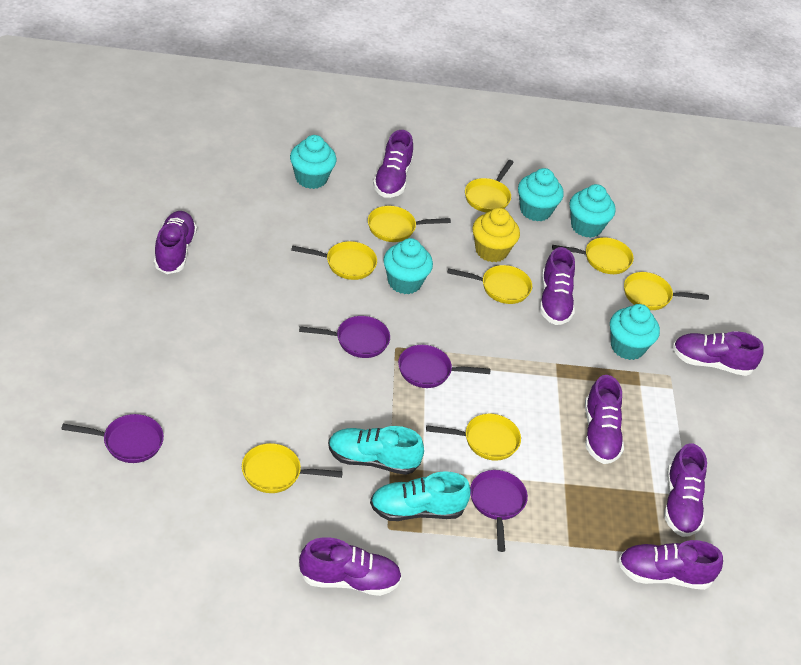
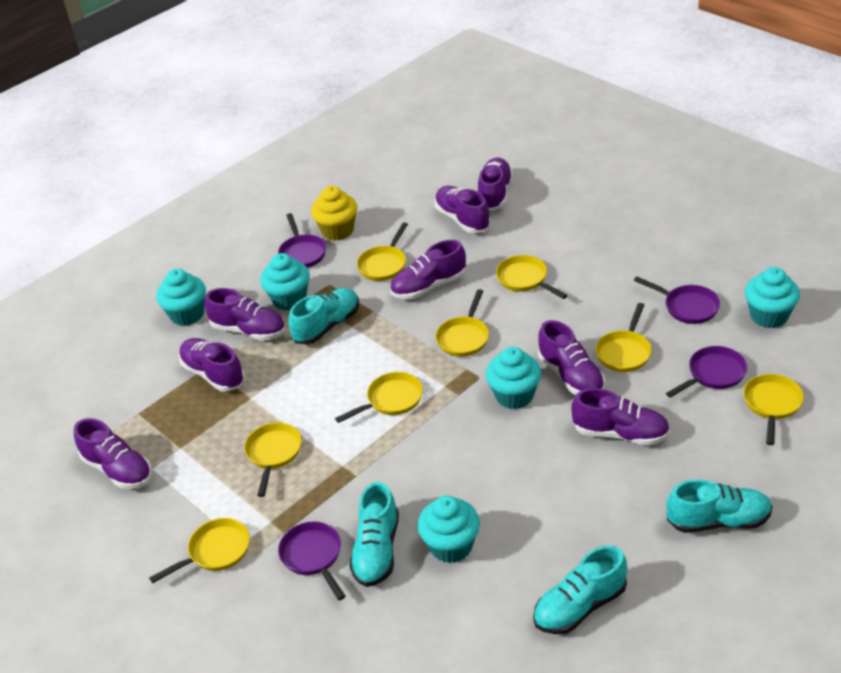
turquoise shoe: [328,426,424,475] [370,471,471,521] = 2 -> [288,288,359,345] [349,482,399,587] [533,545,627,634] [666,479,773,533] = 4

